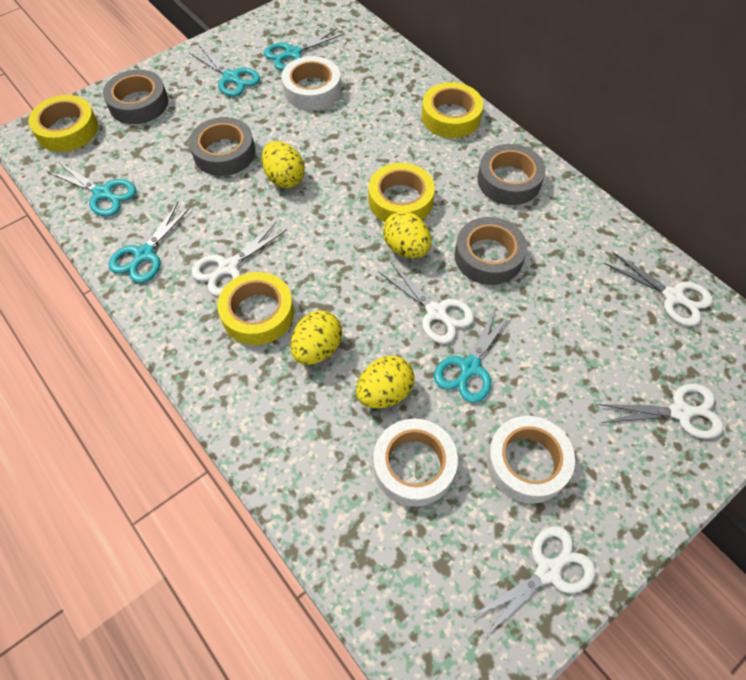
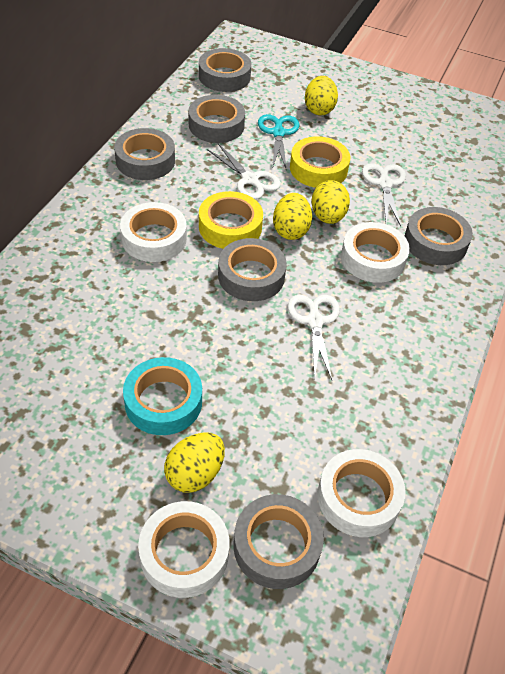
grey tape: [103,70,168,124] [189,117,255,176] [455,217,527,285] [478,144,545,205] = 4 -> [114,128,175,180] [188,95,245,143] [199,48,251,92] [218,238,287,301] [234,494,324,589] [405,207,473,265] = 6
turquoise scissors: [48,162,136,217] [109,202,191,283] [190,45,260,97] [264,28,345,71] [434,306,512,403] = 5 -> [258,114,300,169] = 1
turquoise tape: none = 0 -> [123,357,202,435] = 1
white scissors: [191,221,287,296] [378,261,474,344] [471,526,596,638] [598,384,724,439] [603,252,713,326] = 5 -> [207,143,281,200] [288,295,340,380] [362,163,406,227] = 3
white tape: [281,56,341,110] [373,418,458,507] [487,416,575,504] = 3 -> [120,202,187,262] [138,501,229,598] [317,449,406,537] [341,222,410,283] = 4
yellow tape: [28,95,98,152] [217,272,294,345] [368,163,435,222] [422,82,483,138] = 4 -> [199,191,263,249] [290,136,350,188] = 2

